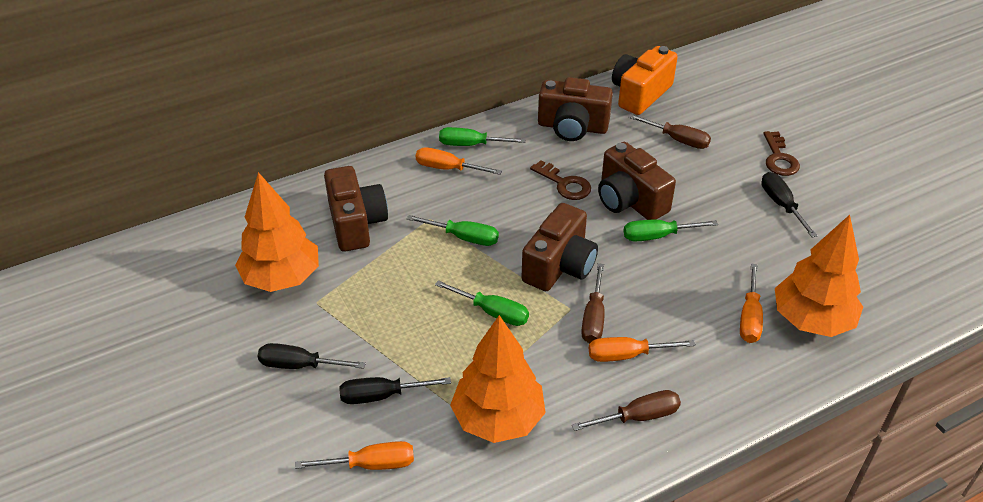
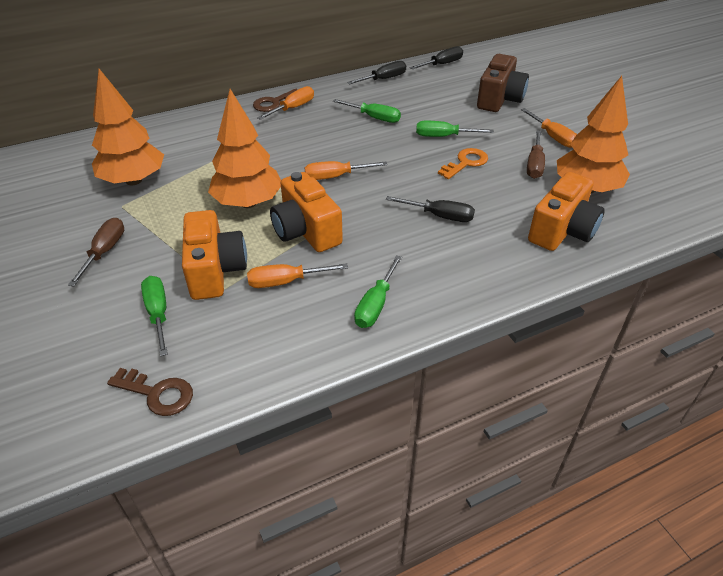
brown camera: [324,166,388,252] [521,203,598,291] [538,77,613,141] [598,142,676,220] = 4 -> [477,54,529,112] = 1
brown screwdriver: [572,390,681,431] [581,263,605,343] [628,114,711,149] = 3 -> [68,218,124,286] [527,130,545,179] = 2
orange camera: [612,46,678,115] = 1 -> [182,210,247,300] [270,172,343,252] [528,172,605,251] = 3
orange key: none = 0 -> [438,148,488,179] = 1

